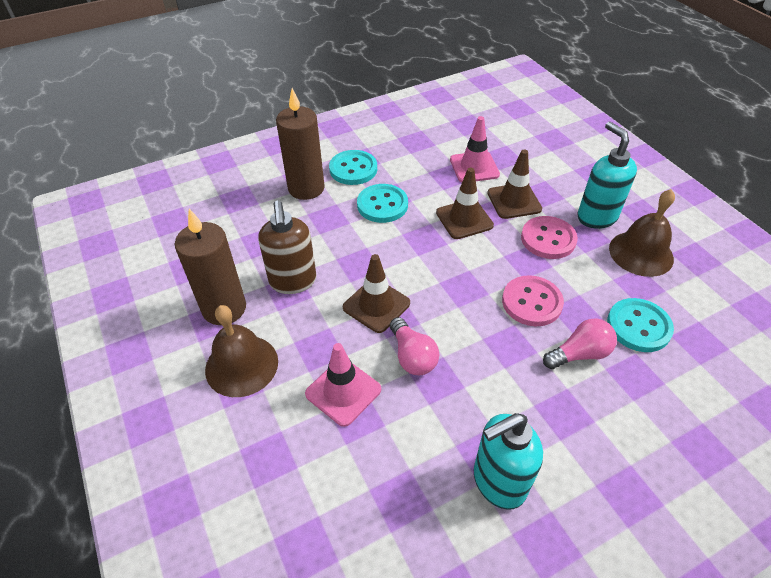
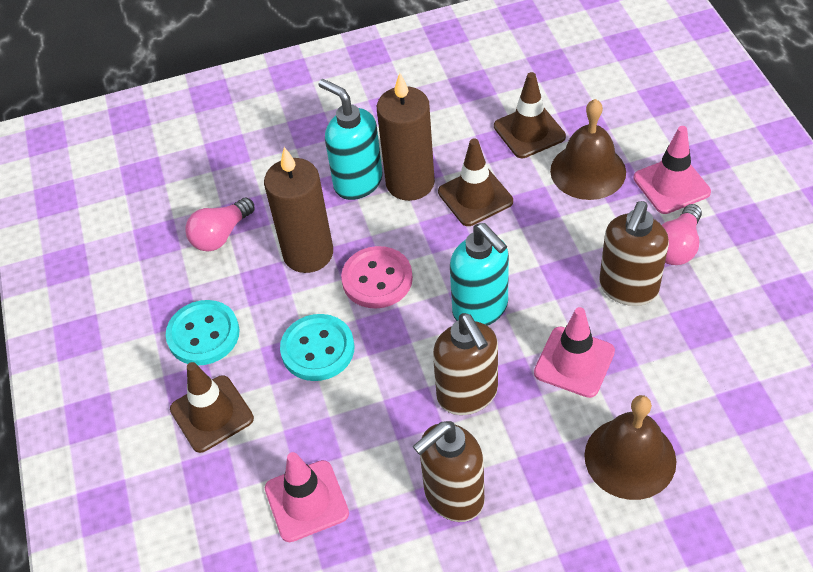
brown soap dispenser: [258,201,316,294] = 1 -> [413,421,485,522] [433,313,498,415] [599,201,669,306] = 3
pink button: [502,275,564,326] [521,216,578,259] = 2 -> [341,246,413,308] = 1
pink traffic cone: [305,343,381,427] [450,116,500,182] = 2 -> [265,452,349,542] [534,307,615,398] [633,126,711,214] = 3
turquoise button: [329,150,377,185] [357,184,408,223] [607,298,674,352] = 3 -> [166,300,240,365] [280,314,354,381] = 2

